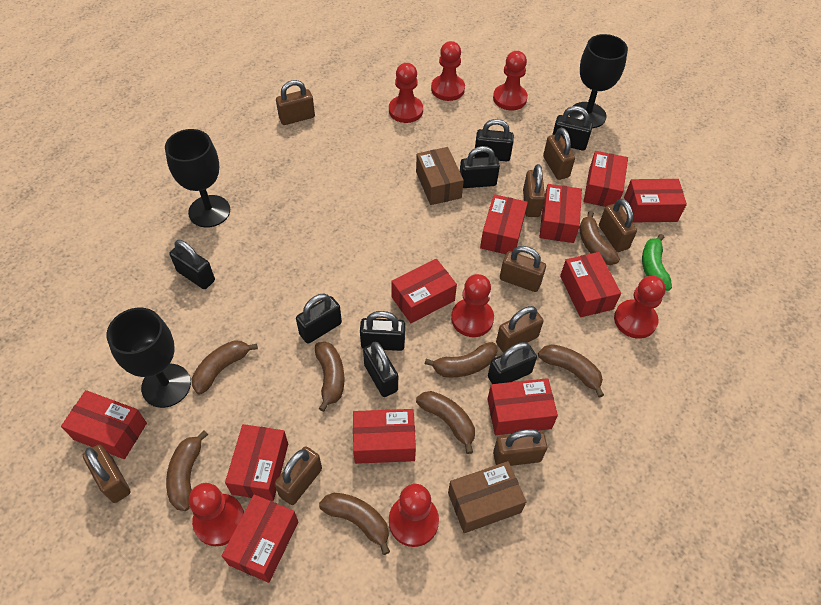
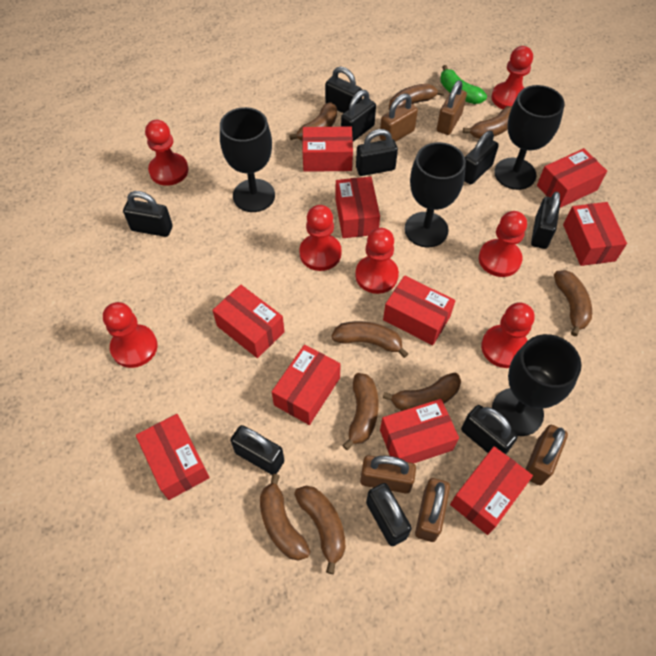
black goblet: [106,308,191,408] [165,129,230,228] [569,34,628,128] = 3 -> [220,107,275,212] [404,142,466,247] [492,334,582,436] [494,85,565,190] = 4
black padlock: [169,240,215,289] [296,294,342,344] [360,311,405,351] [363,342,398,397] [460,146,500,188] [474,119,514,161] [488,342,537,384] [552,106,593,151] = 8 -> [123,191,173,237] [231,425,284,475] [325,66,362,113] [341,90,376,142] [356,129,398,176] [366,483,412,546] [461,405,517,454] [464,131,499,185] [531,192,560,249] = 9
brown banana: [166,430,208,511] [192,340,258,394] [315,342,344,412] [319,493,390,555] [416,391,475,454] [425,342,497,377] [538,344,604,397] [579,211,620,265] = 8 -> [260,474,311,561] [289,102,337,141] [294,486,346,574] [331,321,408,358] [342,373,379,450] [383,373,461,411] [389,84,444,110] [463,106,512,139] [554,270,592,336] = 9
brown box: [416,147,464,205] [448,461,527,533] = 2 -> none = 0
brown padlock: [83,444,131,503] [275,446,322,505] [276,80,315,125] [493,429,547,466] [496,306,543,353] [500,246,546,292] [523,164,545,217] [543,128,575,180] [599,199,637,252] = 9 -> [360,455,416,493] [380,94,418,142] [415,478,450,542] [437,80,467,135] [526,425,568,485] = 5
red box: [61,390,147,459] [222,495,298,583] [225,424,288,501] [353,409,416,464] [391,259,457,323] [480,194,528,254] [488,378,558,435] [540,184,582,243] [560,252,621,317] [583,151,628,207] [624,179,687,223] = 11 -> [136,414,210,500] [212,285,285,358] [272,345,341,425] [302,127,353,172] [335,176,380,238] [380,399,459,463] [383,275,455,345] [450,446,533,535] [537,148,607,208] [563,202,627,266] = 10

